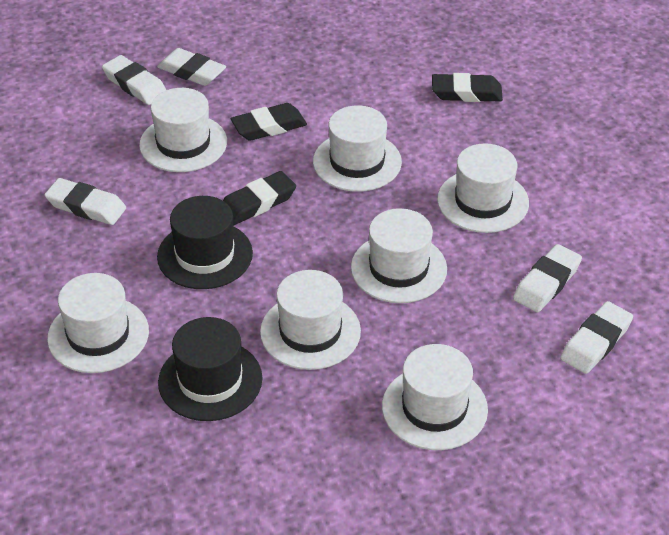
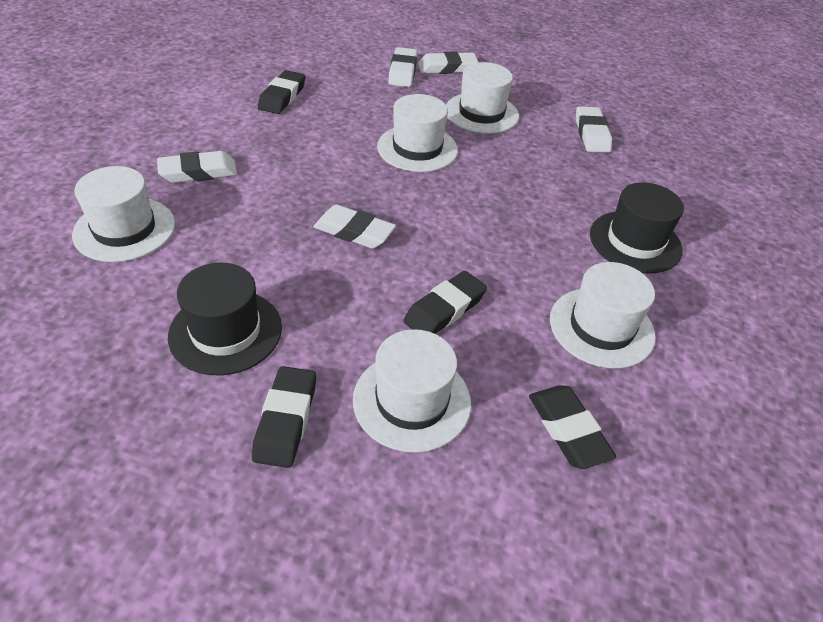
black eraser: [223,171,296,225] [231,103,307,141] [432,73,503,102] = 3 -> [252,366,316,468] [258,70,306,114] [403,271,487,334] [529,386,616,469] = 4
white hat: [47,273,149,373] [139,88,227,172] [260,270,361,370] [313,105,402,192] [351,208,447,303] [382,344,488,450] [437,143,529,233] = 7 -> [72,166,175,262] [353,329,471,453] [377,94,458,172] [446,62,519,134] [550,262,655,369] = 5

